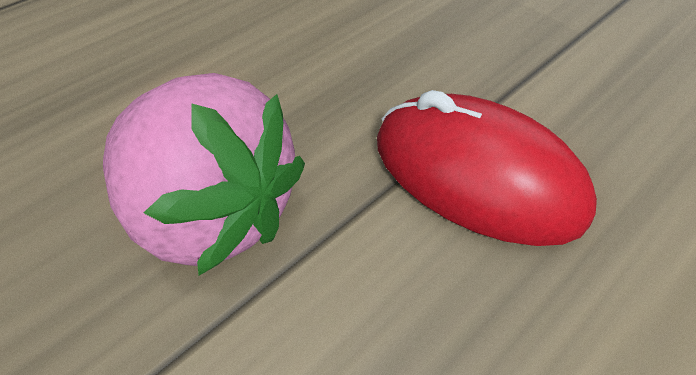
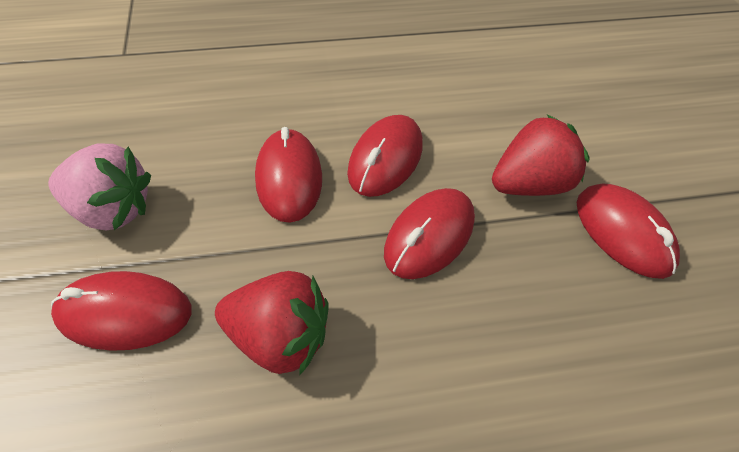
red mouse: [377,90,597,246] = 1 -> [51,271,191,351] [255,127,322,223] [347,115,423,197] [384,188,475,279] [577,183,680,279] = 5
red strawberry: none = 0 -> [215,271,329,375] [492,114,589,196] = 2

